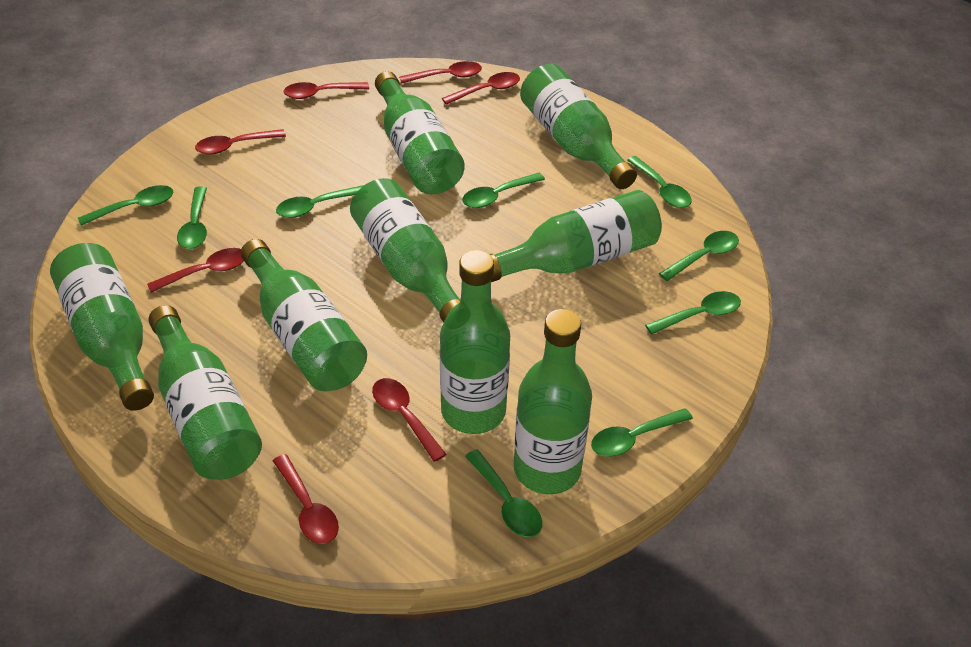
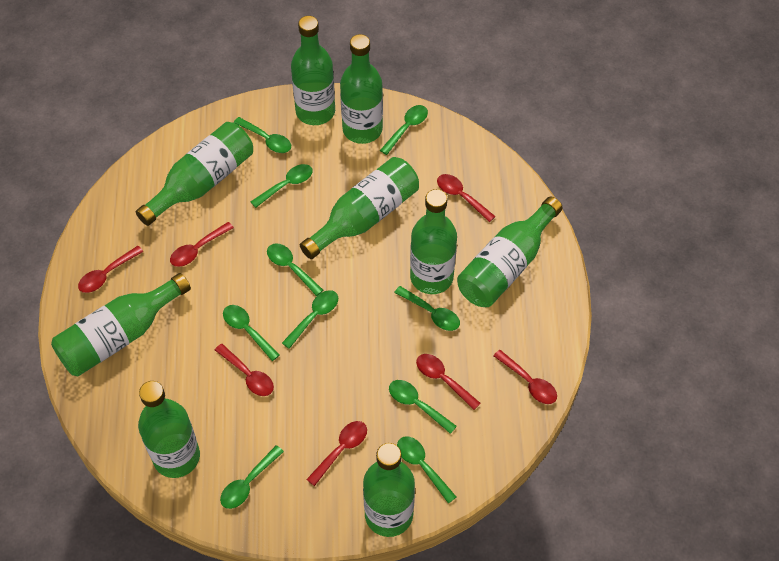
green spoon: [78,185,173,226] [177,186,207,249] [276,185,364,218] [462,173,545,208] [465,449,542,537] [591,408,693,457] [627,156,692,208] [645,291,741,335] [659,231,739,281] = 9 -> [220,445,284,509] [223,305,280,361] [234,117,291,153] [251,164,313,208] [267,243,323,296] [282,290,338,349] [380,105,428,155] [389,380,457,434] [394,286,460,331] [397,436,456,503] = 10

